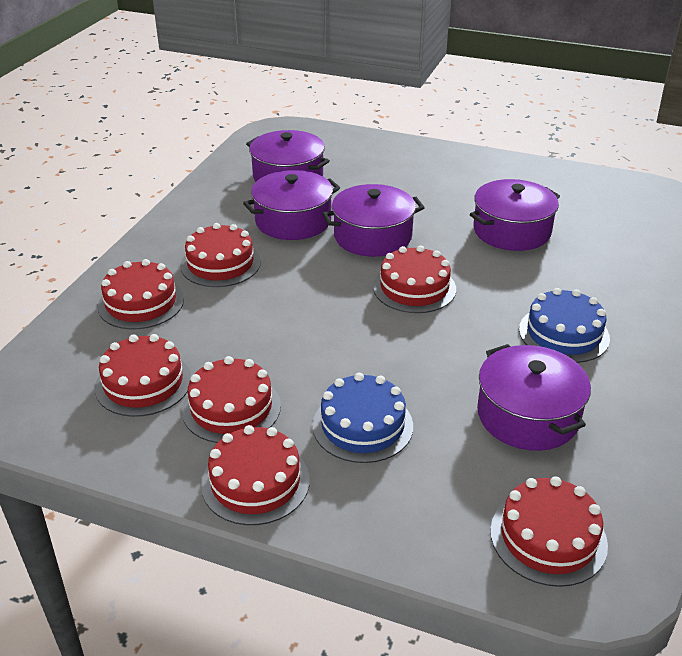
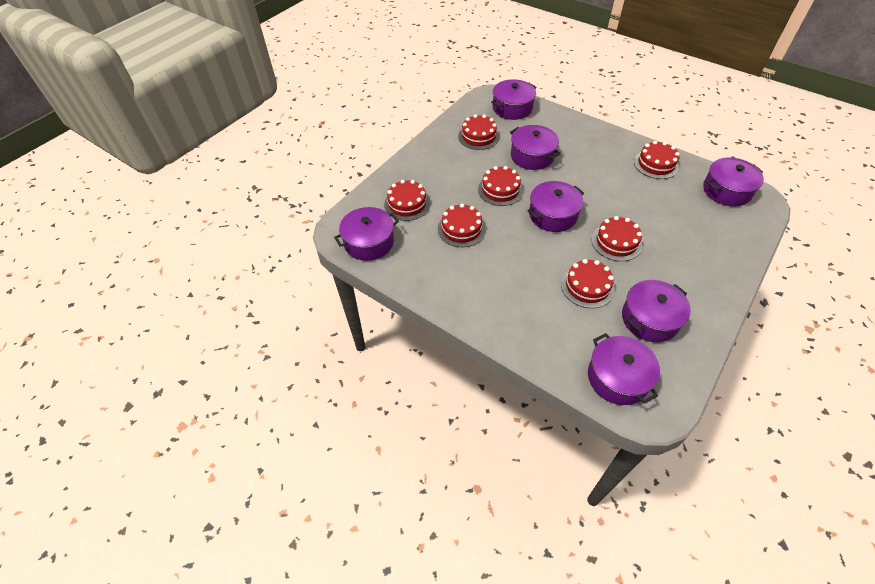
blue cake: [312,373,413,463] [519,288,610,363] = 2 -> none = 0
purple pot: [243,170,340,240] [246,130,330,182] [322,184,425,257] [470,179,560,251] [477,344,591,451] = 5 -> [334,207,399,261] [491,79,537,120] [510,125,561,170] [527,181,584,232] [588,333,660,405] [622,280,691,342] [703,157,764,206] = 7

